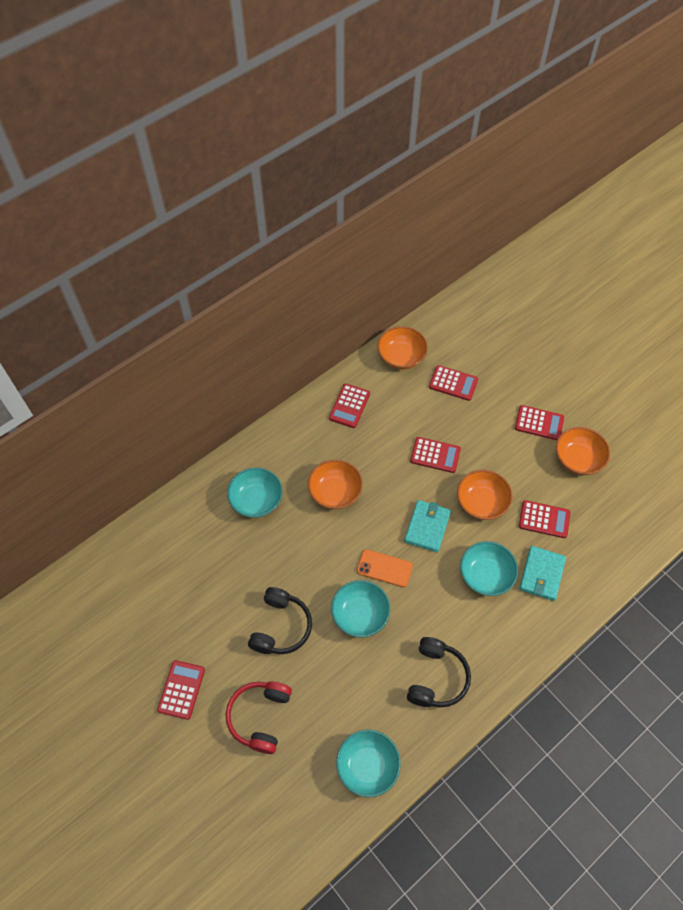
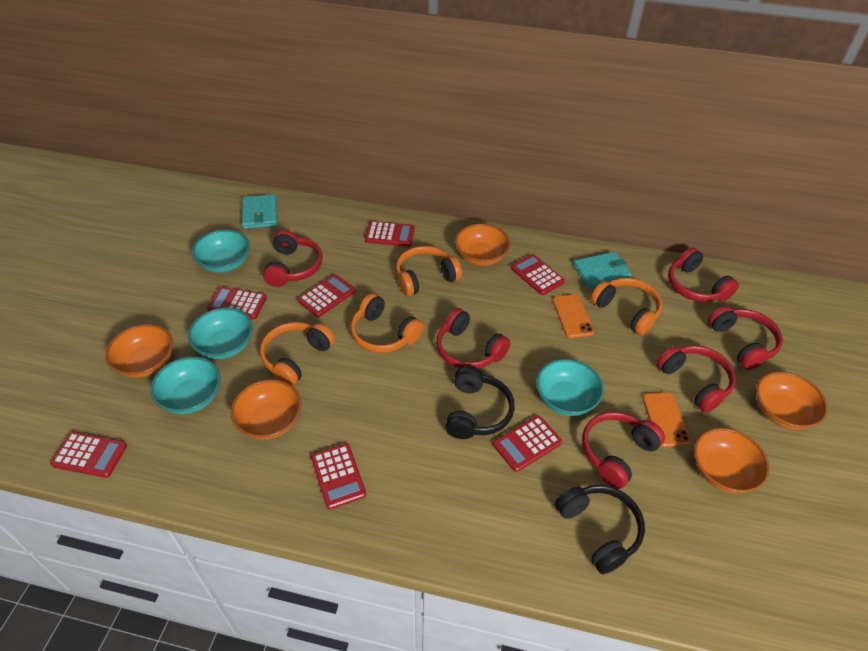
orange bowl: [308,459,363,509] [377,326,428,369] [457,470,512,520] [556,427,610,475] = 4 -> [105,324,173,378] [231,379,301,440] [455,224,510,266] [694,428,770,494] [756,371,828,430] = 5
orange headphones: none = 0 -> [260,322,335,386] [351,293,424,353] [396,246,462,296] [591,278,662,335] = 4
orange phone: [357,549,413,587] = 1 -> [553,294,594,338] [643,392,691,447] = 2
red calculator: [157,660,205,720] [329,384,370,428] [410,437,461,473] [429,365,478,401] [515,405,564,440] [519,500,571,538] = 6 -> [51,432,127,478] [207,286,267,320] [298,274,355,317] [311,443,366,509] [365,221,415,247] [493,416,562,472] [511,254,565,295] = 7
red headphones: [226,681,292,754] = 1 -> [263,230,323,287] [436,308,511,369] [582,412,665,489] [657,345,736,413] [668,247,739,302] [708,306,783,370] = 6

